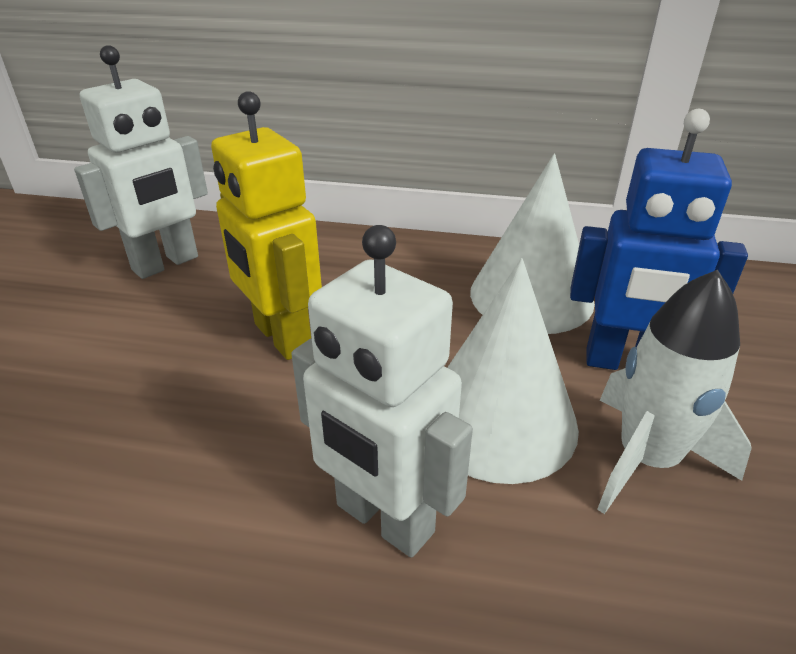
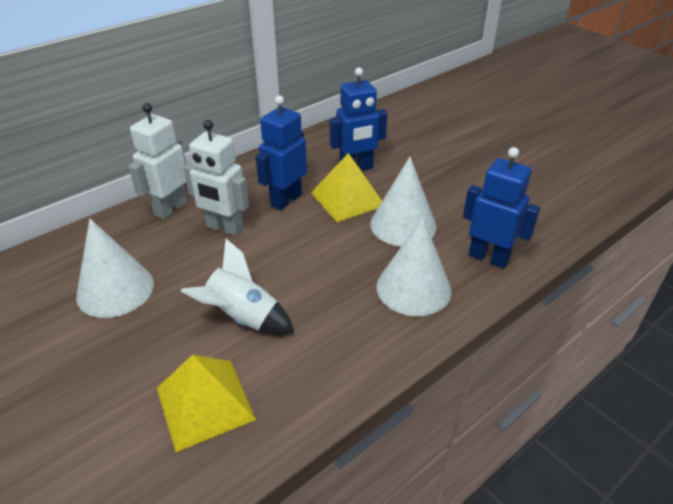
blue robot: [570,109,748,370] = 1 -> [256,95,307,210] [330,67,387,171] [463,147,540,269] = 3
white cone: [447,258,579,484] [470,154,595,334] = 2 -> [76,218,154,318] [370,157,437,247] [376,217,451,316] = 3
yellow pyramid: none = 0 -> [157,355,256,452] [311,153,382,222] = 2
yellow robot: [211,91,322,360] = 1 -> none = 0

